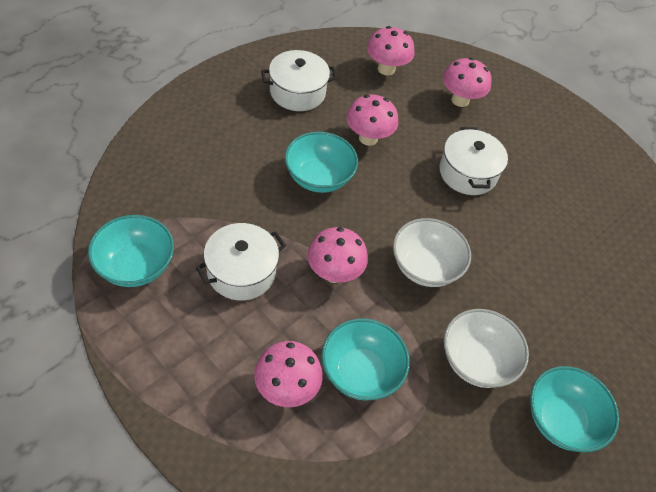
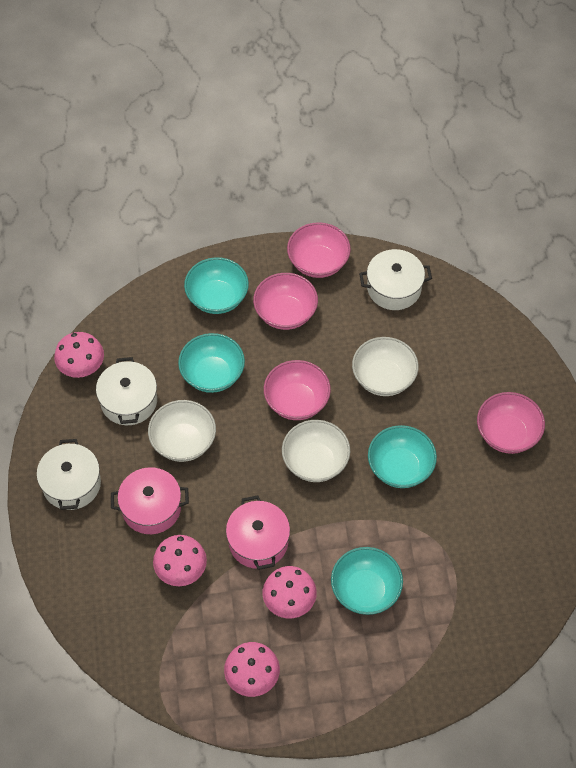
pink bowl: none = 0 -> [253,273,318,330] [264,360,331,420] [287,222,351,278] [477,392,545,454] = 4
pink mushroom: [254,341,323,407] [307,227,368,283] [346,95,398,146] [367,26,414,76] [443,58,491,107] = 5 -> [54,332,104,378] [153,535,207,586] [224,642,280,697] [263,566,317,618] = 4
pink pot: none = 0 -> [111,467,189,534] [226,495,290,570] = 2
white bowl: [393,218,471,287] [444,309,529,388] = 2 -> [148,400,216,462] [282,420,350,482] [352,337,419,396] = 3

